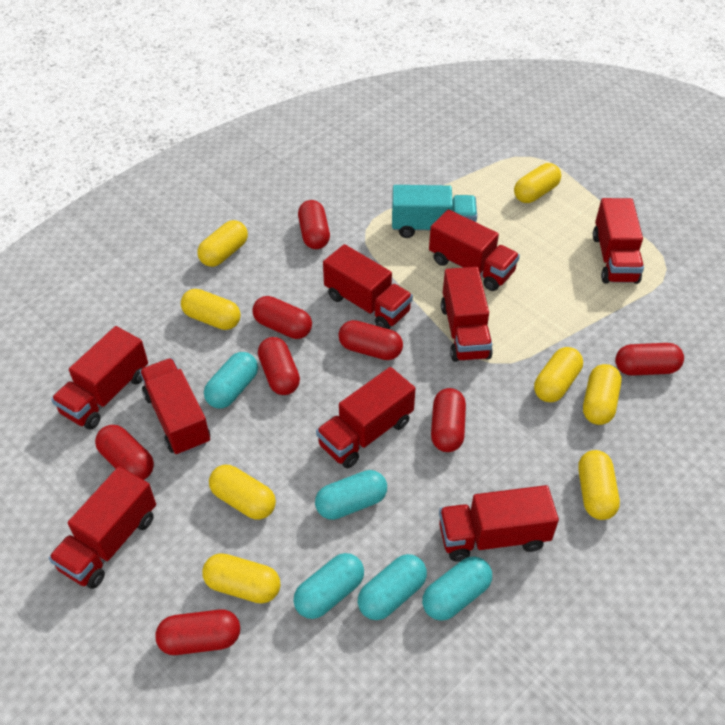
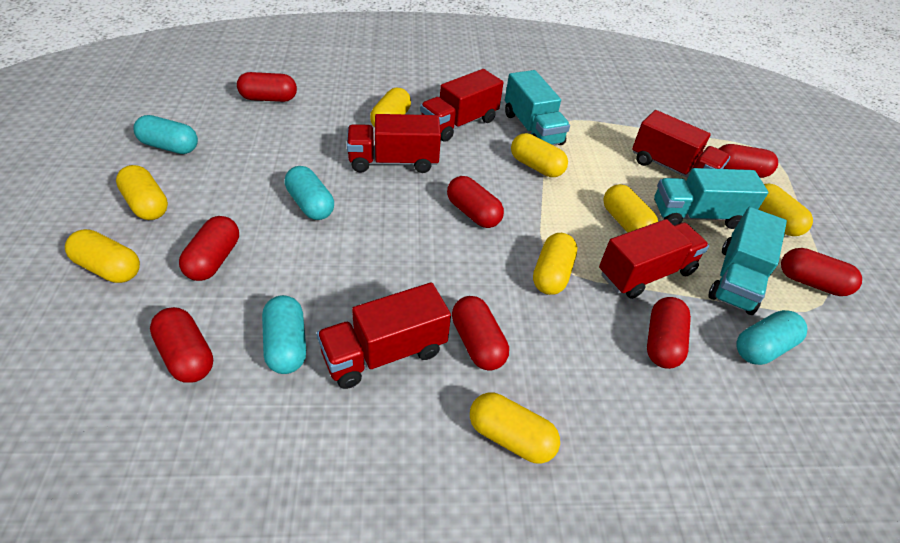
red truck: [49,467,156,589] [51,326,148,430] [140,358,210,455] [316,367,416,469] [323,244,413,329] [429,209,520,291] [439,485,559,561] [441,267,493,362] [593,198,644,284] = 9 -> [317,283,451,389] [347,114,441,173] [420,69,504,142] [599,219,709,299] [632,110,730,178] = 5
turquoise capsule: [204,352,258,409] [294,553,364,619] [315,470,387,520] [358,554,427,620] [422,556,492,621] = 5 -> [133,115,198,154] [262,295,306,374] [285,166,334,220] [736,310,808,365] = 4
turquoise truck: [392,185,477,238] = 1 -> [505,70,570,145] [654,168,768,229] [708,207,787,315] = 3

